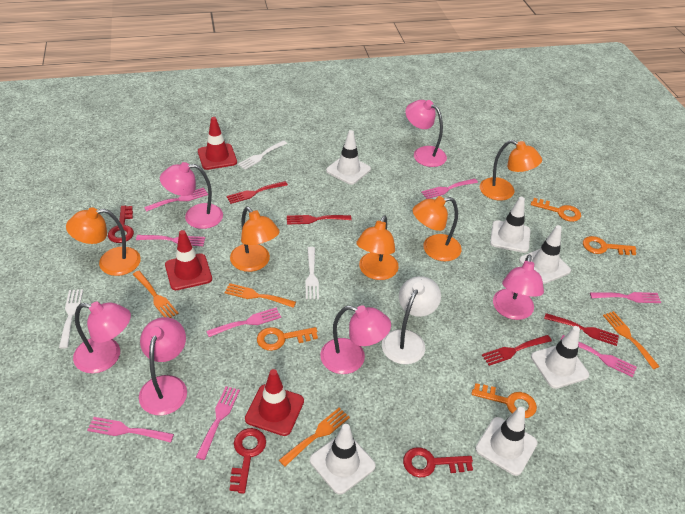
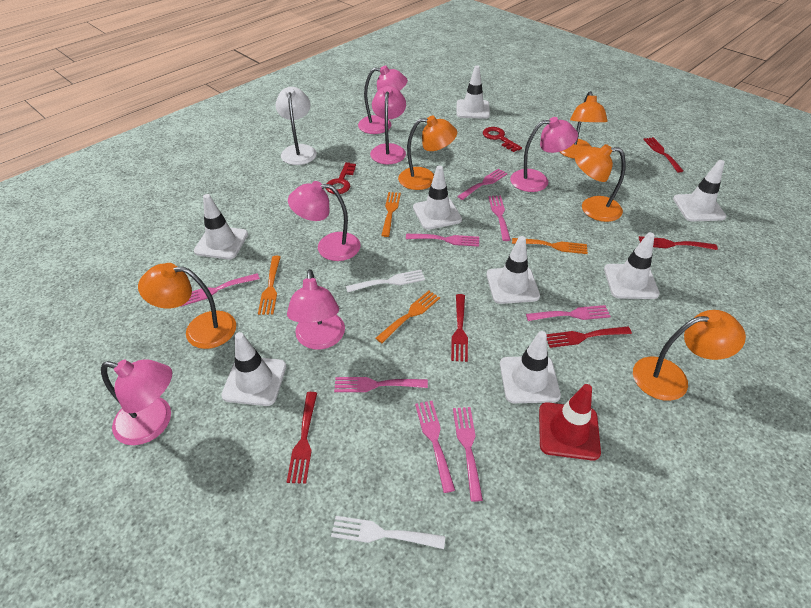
orange key: [257,327,318,351] [471,383,537,418] [531,198,581,222] [583,236,636,255] = 4 -> none = 0
red fork: [226,181,288,204] [287,215,351,224] [482,335,552,366] [544,313,619,346] = 4 -> [287,392,317,484] [451,294,468,362] [547,327,632,348] [639,236,718,250] [643,137,683,173] = 5
red key: [108,206,134,243] [229,428,266,494] [403,447,473,477] = 3 -> [326,162,356,194] [483,127,522,152] = 2
red traffic cone: [165,230,212,290] [198,117,237,170] [245,369,304,436] = 3 -> [539,384,601,461] = 1
white fork: [59,289,83,349] [238,140,288,170] [305,247,319,299] = 3 -> [331,516,445,549] [346,270,425,292] = 2
white traffic cone: [310,424,376,495] [326,130,371,185] [475,407,537,476] [490,197,530,253] [519,225,571,284] [531,326,589,389] = 6 -> [194,194,248,259] [221,332,286,406] [413,166,462,230] [457,65,490,119] [486,236,540,304] [500,331,561,403] [604,232,660,299] [673,160,726,222] = 8

